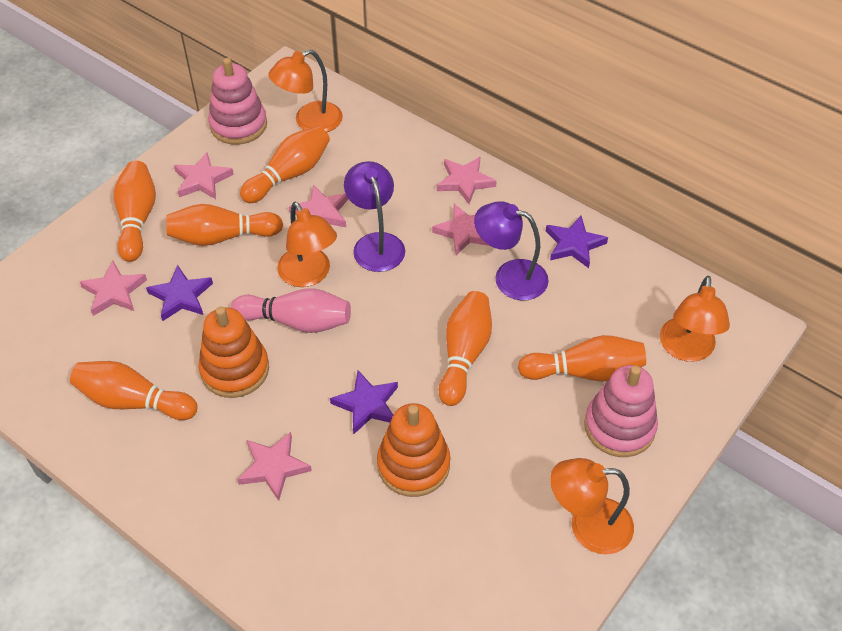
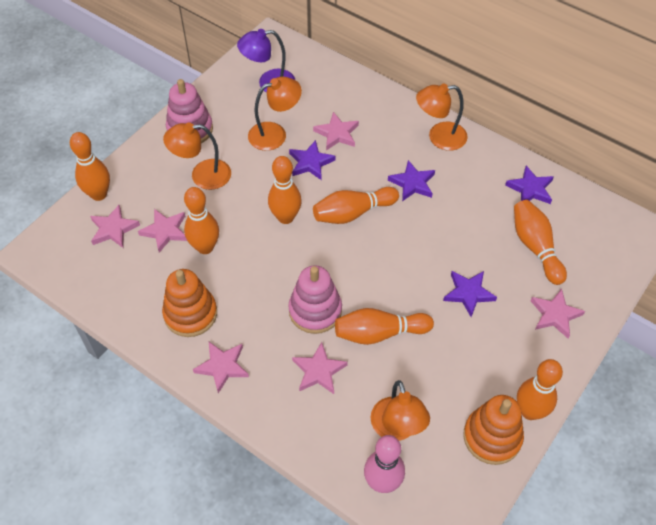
orange bowling pin: [70,361,198,420] [114,161,156,262] [166,204,283,246] [240,126,330,203] [438,291,492,406] [518,335,646,381] = 6 -> [70,132,110,201] [184,187,219,254] [268,156,302,224] [313,187,399,224] [335,308,434,345] [514,200,567,285] [517,359,563,420] = 7
purple lamp: [344,161,405,272] [474,201,549,300] = 2 -> [237,29,295,93] = 1
purple star: [146,265,213,321] [330,371,398,435] [546,216,608,268] = 3 -> [289,140,336,180] [388,160,435,201] [443,271,497,317] [505,166,554,204] = 4

